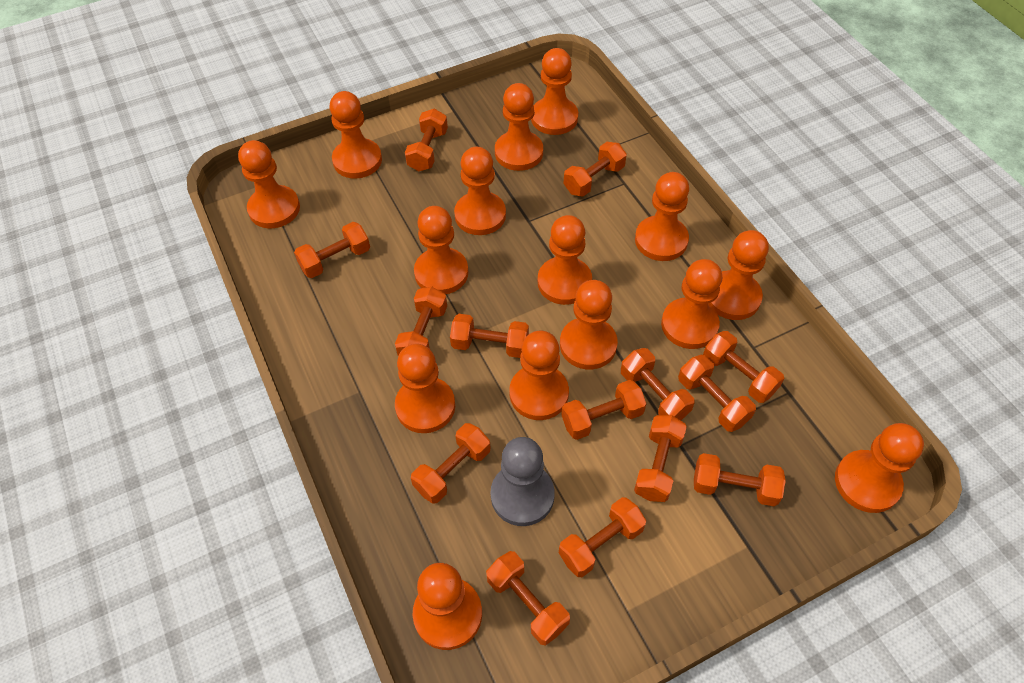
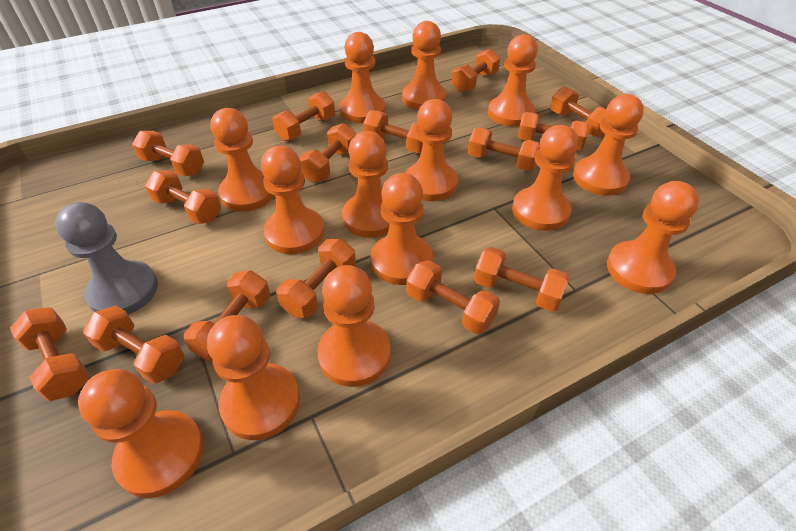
orange dumbbell: [294,222,370,278] [395,287,447,356] [405,108,448,171] [411,423,491,504] [450,314,529,358] [486,551,570,646] [559,497,646,577] [561,380,646,440] [563,142,627,197] [621,348,695,420] [634,415,687,502] [678,355,756,432] [694,453,786,506] [703,331,784,403] = 14 -> [10,307,90,401] [83,305,184,384] [132,131,204,176] [145,170,221,224] [184,270,270,361] [272,91,335,141] [276,238,356,318] [299,123,356,183] [363,110,423,153] [407,260,500,334] [452,49,500,93] [468,127,540,171] [474,247,570,311] [518,112,590,150] [550,86,606,137] = 15
orange pawn: [238,140,300,228] [330,91,382,179] [395,344,455,433] [413,563,482,650] [414,206,468,294] [454,147,506,235] [495,83,543,171] [509,331,569,420] [531,48,578,135] [538,215,592,305] [560,280,618,369] [635,172,689,261] [661,259,722,349] [708,230,769,320] [835,423,924,513] = 15 -> [78,369,204,498] [207,315,300,440] [211,108,274,211] [261,146,324,254] [317,265,391,387] [340,32,385,123] [342,131,390,238] [371,173,433,285] [402,21,447,110] [405,99,458,201] [488,34,538,126] [512,125,579,231] [573,94,644,196] [607,181,699,294] = 14

